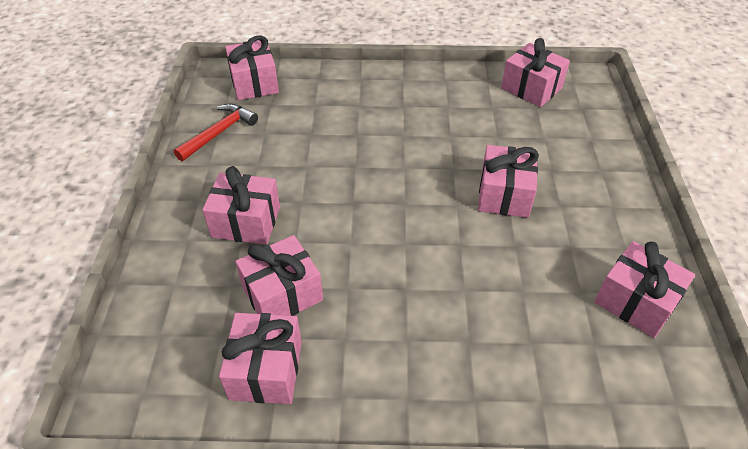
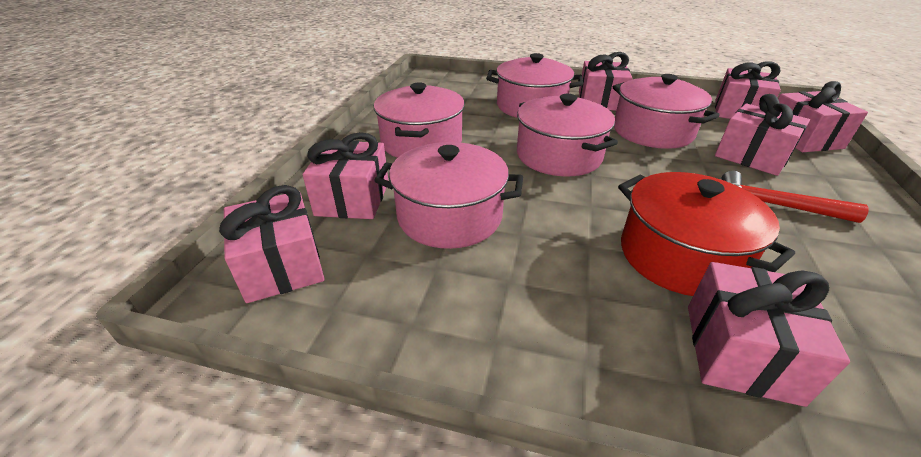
pink pot: none = 0 -> [374,82,465,158] [374,142,523,249] [486,53,583,118] [517,94,618,176] [613,74,720,149] = 5
red pot: none = 0 -> [618,172,795,296] = 1

